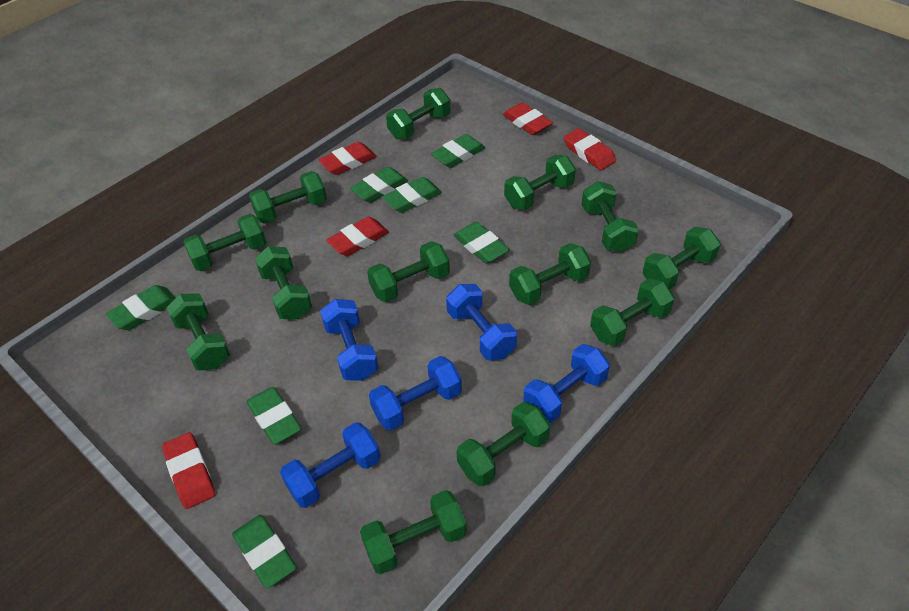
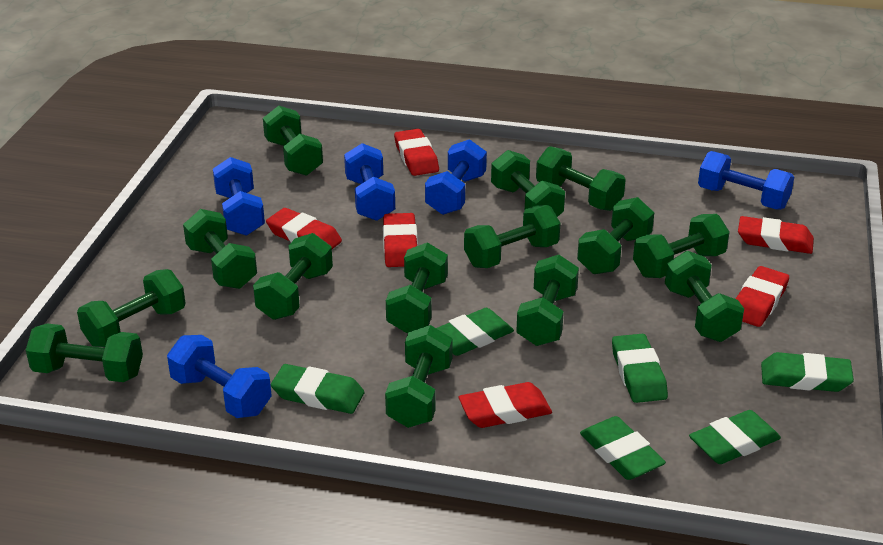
green dumbbell: [167,293,230,371] [183,214,266,271] [249,171,327,224] [255,246,312,319] [360,490,467,574] [367,241,450,302] [386,88,451,139] [456,402,550,486] [504,155,576,210] [509,243,591,305] [582,181,639,253] [590,278,674,346] [642,227,720,289] = 13 -> [26,323,143,382] [77,269,186,347] [183,209,257,289] [253,233,333,320] [263,106,323,176] [385,325,453,428] [386,242,448,333] [464,205,561,268] [491,150,565,217] [516,255,579,346] [536,146,626,211] [577,197,654,274] [633,214,730,278] [665,251,744,342] = 14
green eraser: [106,285,176,330] [232,515,296,589] [246,387,302,444] [350,167,408,203] [382,177,442,213] [431,134,485,168] [453,222,510,264] = 7 -> [271,364,364,414] [437,308,514,356] [580,416,666,480] [612,334,668,403] [689,410,781,464] [761,352,854,392] = 6
red eraser: [162,432,216,509] [318,142,377,175] [326,217,389,256] [503,102,553,135] [564,128,616,171] = 5 -> [266,208,342,249] [383,213,418,267] [394,129,439,176] [459,382,552,428] [735,266,789,327] [738,216,814,254] = 6

